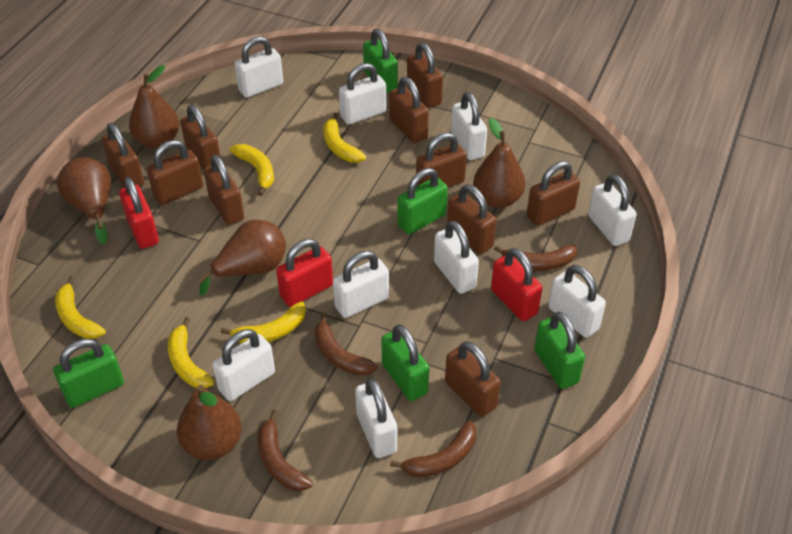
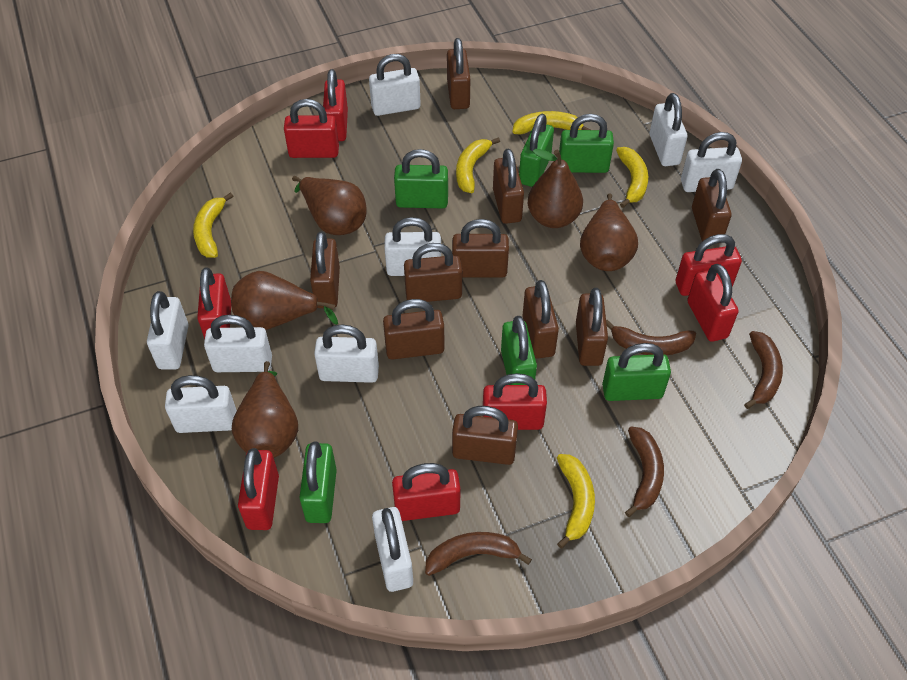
green padlock: [53,339,124,408] [363,29,398,93] [381,324,429,401] [397,168,448,234] [534,312,585,389] = 5 -> [299,441,337,523] [394,149,448,208] [501,316,537,385] [519,114,554,187] [559,114,614,173] [602,343,671,401] = 6
red padlock: [119,177,159,249] [276,239,333,307] [491,248,542,321] = 3 -> [197,267,231,339] [238,448,279,530] [284,99,339,158] [323,69,348,141] [392,463,460,521] [483,373,547,430] [676,234,742,296] [687,264,739,342] = 8

